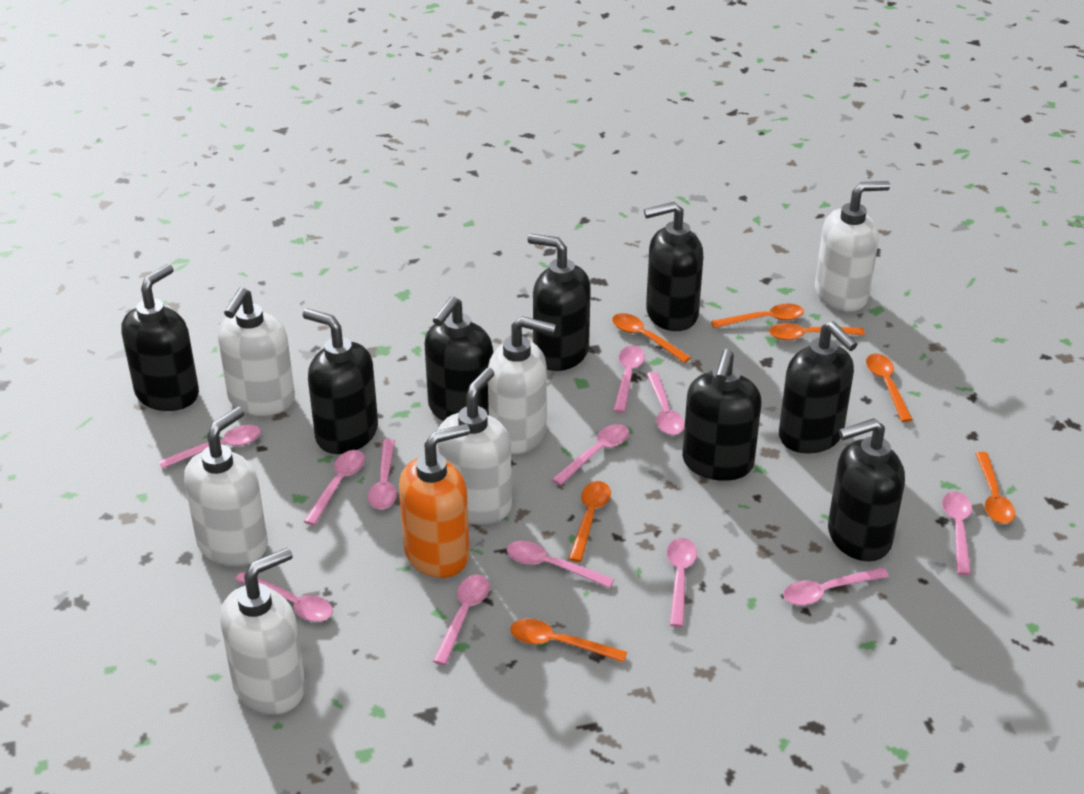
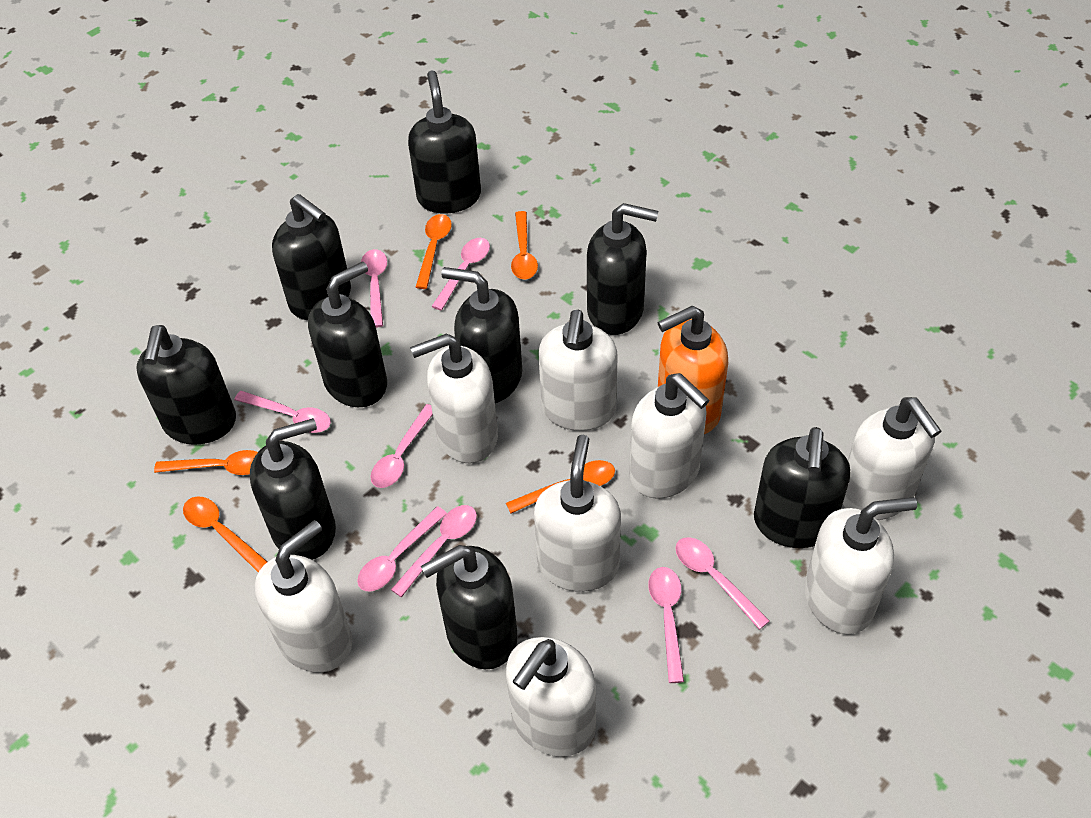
black soap dispenser: [121,264,199,411] [303,308,378,454] [424,296,493,421] [527,234,591,371] [644,202,703,331] [682,349,761,481] [779,321,857,454] [828,418,905,562] = 8 -> [136,325,236,445] [250,418,336,560] [272,194,351,320] [308,261,387,407] [408,70,481,214] [421,545,517,669] [441,267,522,403] [587,203,658,335] [754,427,851,548] = 9
orange spoon: [510,619,627,663] [569,481,611,562] [612,313,691,363] [711,303,804,328] [769,323,865,340] [866,354,913,422] [975,452,1015,524] = 7 -> [154,450,258,475] [183,496,267,572] [416,214,452,289] [506,460,615,514] [511,211,538,279] = 5
pink spoon: [159,425,261,469] [235,572,333,622] [303,450,365,525] [368,439,397,509] [433,575,490,665] [507,541,615,588] [552,424,629,486] [613,346,645,413] [646,372,685,435] [667,538,697,627] [783,567,889,605] [942,491,972,575] = 12 -> [234,391,331,433] [357,506,447,591] [361,249,387,328] [371,404,433,488] [391,505,477,597] [432,238,490,310] [648,567,684,683] [675,537,770,630] = 8
white soap dispenser: [184,407,268,566] [218,287,295,416] [220,548,306,715] [437,368,512,525] [488,316,556,454] [815,181,890,312] = 6 -> [255,520,353,672] [410,333,498,463] [506,637,596,757] [534,435,621,592] [539,310,618,431] [629,373,709,499] [804,497,917,634] [843,397,941,520] = 8

